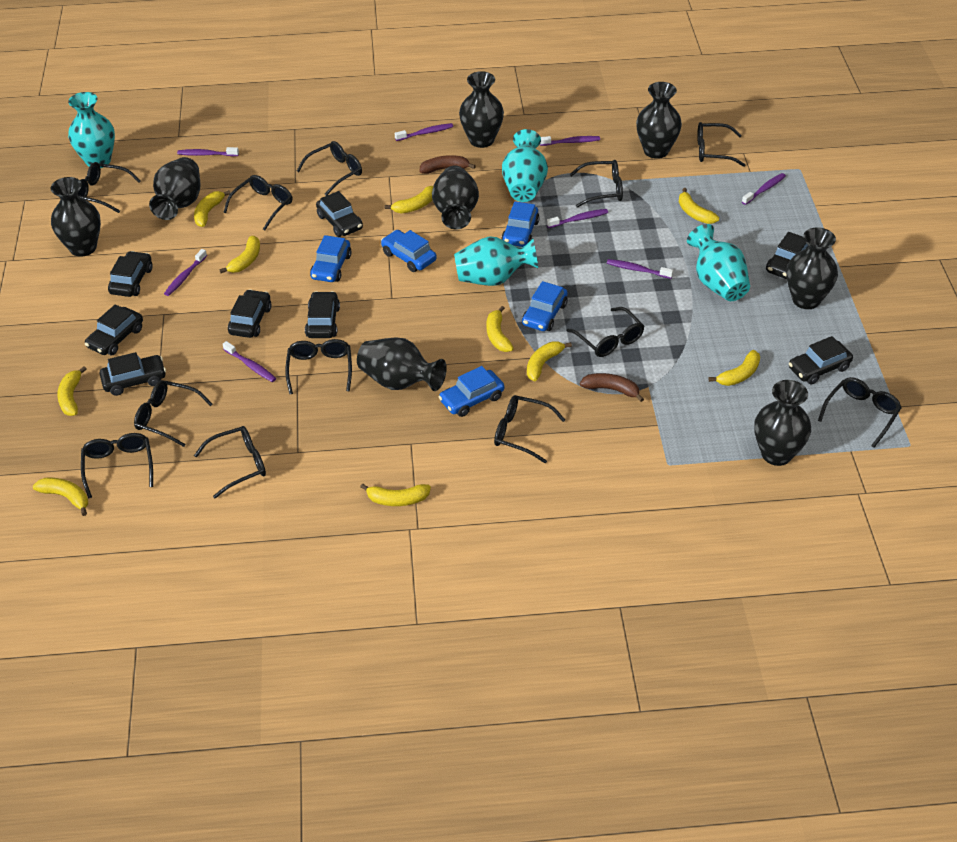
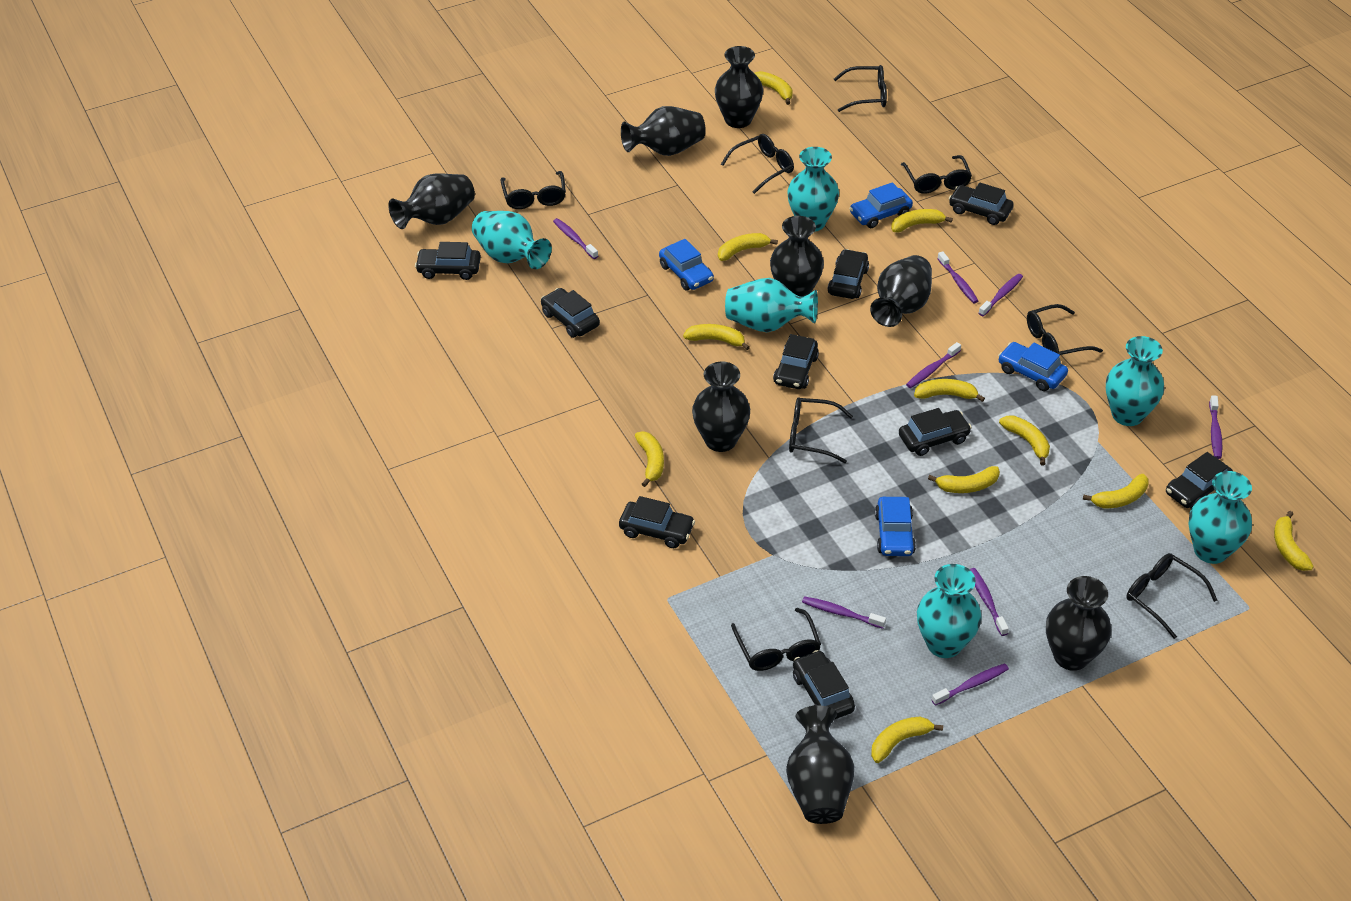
black car: [85,304,143,355] [99,352,166,396] [108,251,153,297] [228,289,272,338] [305,291,340,338] [316,191,363,237] [766,232,808,279] [789,336,853,385] = 8 -> [415,242,481,280] [541,288,600,338] [619,496,695,548] [773,334,819,389] [793,650,855,720] [827,249,869,299] [899,408,972,456] [949,182,1014,225] [1166,452,1233,508] = 9
black glasses: [77,162,141,213] [81,433,153,499] [134,380,213,447] [194,426,266,498] [223,175,292,230] [285,339,352,395] [297,141,362,196] [494,395,565,463] [567,307,644,357] [570,160,623,208] [697,122,745,167] [818,377,902,448] = 12 -> [500,171,566,209] [721,134,794,194] [731,608,821,671] [789,397,853,463] [834,65,887,112] [901,155,972,194] [1027,304,1103,355] [1126,553,1217,639] = 8
blue car: [310,235,352,282] [381,230,437,272] [439,366,504,417] [501,201,540,247] [522,281,568,331] = 5 -> [659,239,714,291] [849,182,913,228] [875,497,916,556] [998,342,1068,391] = 4
brown banana: [419,155,476,174] [580,373,644,402] = 2 -> none = 0
turquoise vase: [68,92,115,168] [454,236,538,286] [502,129,548,202] [687,224,750,301] = 4 -> [472,211,552,269] [725,278,818,332] [787,147,839,232] [917,564,982,658] [1106,336,1164,426] [1188,471,1252,564] = 6
yellow banana: [33,478,88,516] [57,366,87,416] [194,190,231,227] [219,236,260,273] [360,484,431,506] [385,186,433,213] [487,306,514,352] [527,341,572,381] [679,188,719,224] [709,350,760,386] = 10 -> [635,432,664,487] [683,324,750,350] [718,233,778,261] [755,71,793,105] [871,716,943,763] [891,209,953,232] [914,379,985,402] [928,466,1000,493] [999,415,1050,466] [1083,474,1149,508] [1274,511,1314,571] = 11

